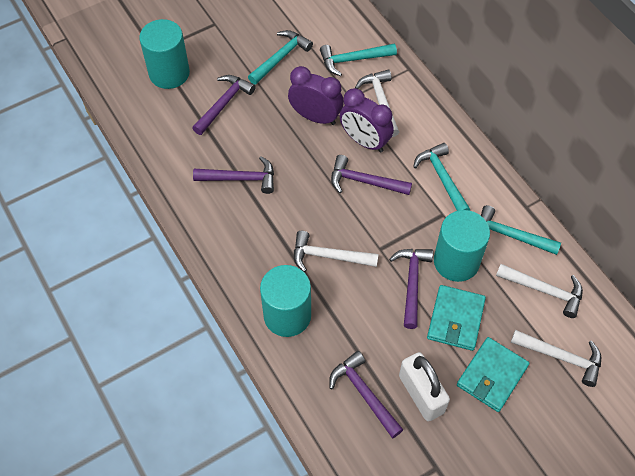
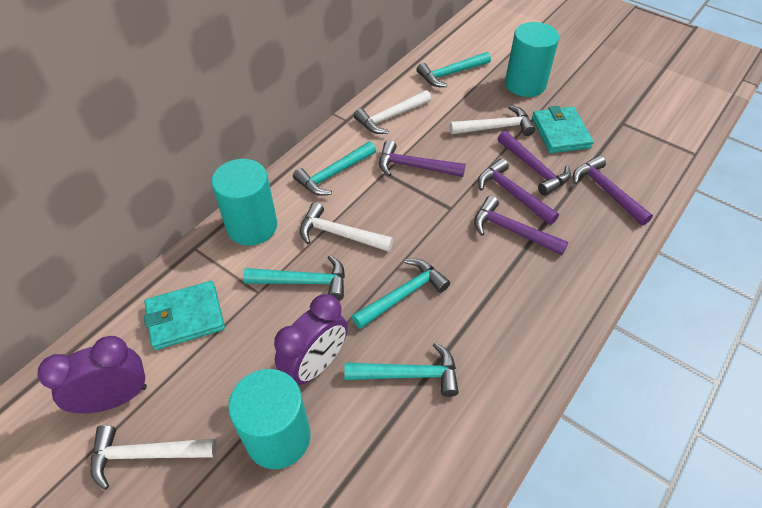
turquoise hammer: [248,30,313,85] [320,44,397,76] [413,143,470,211] [481,205,561,255] = 4 -> [243,255,345,301] [293,141,376,196] [344,342,459,397] [352,259,450,329] [416,52,491,87] = 5
white padlock: [399,352,450,421] = 1 -> none = 0

